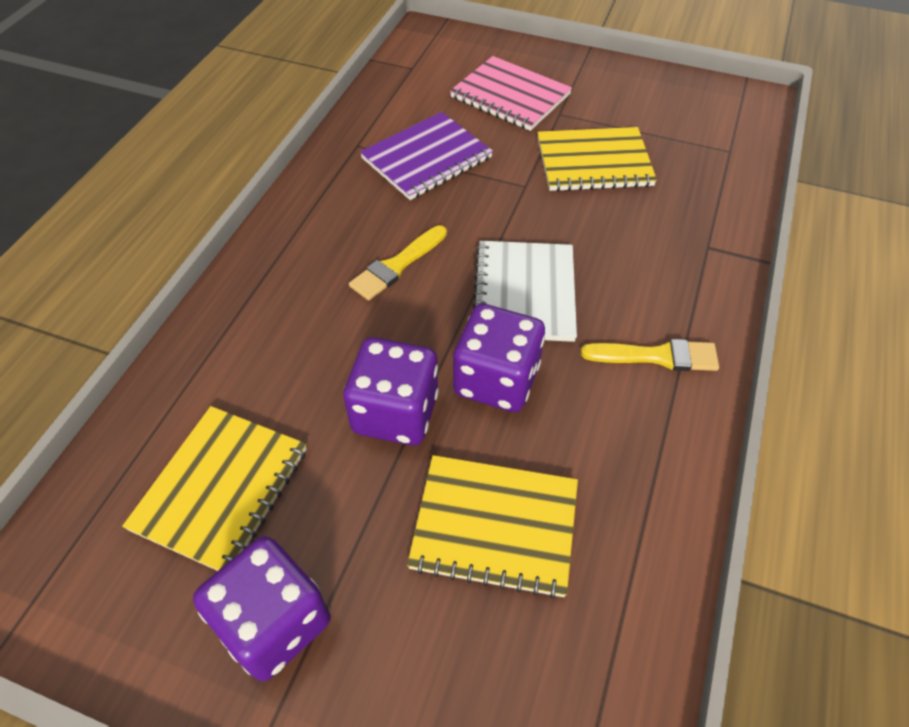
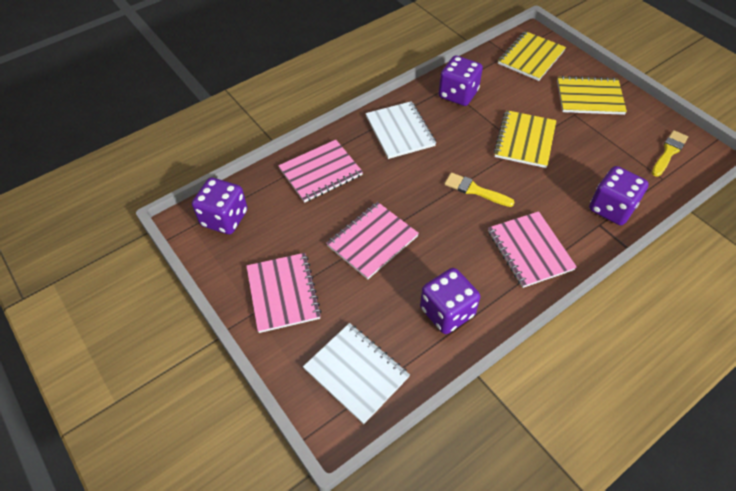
pink notebook: [450,56,572,131] = 1 -> [246,253,322,333] [278,140,363,203] [327,202,419,279] [488,211,577,288] = 4
purple dice: [193,536,330,681] [343,337,439,446] [453,304,545,412] = 3 -> [192,178,248,234] [420,268,480,334] [439,56,483,106] [589,166,649,225] = 4
purple notebook: [360,112,493,200] = 1 -> none = 0
white notebook: [472,241,577,342] = 1 -> [303,323,410,424] [366,101,436,159] = 2

